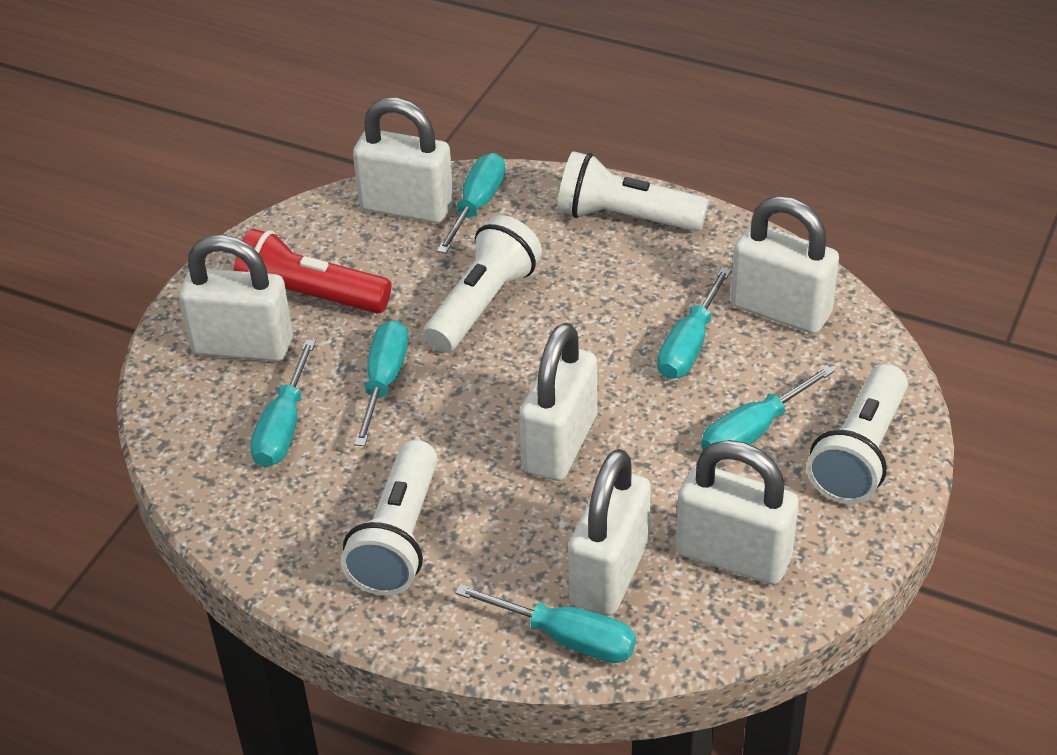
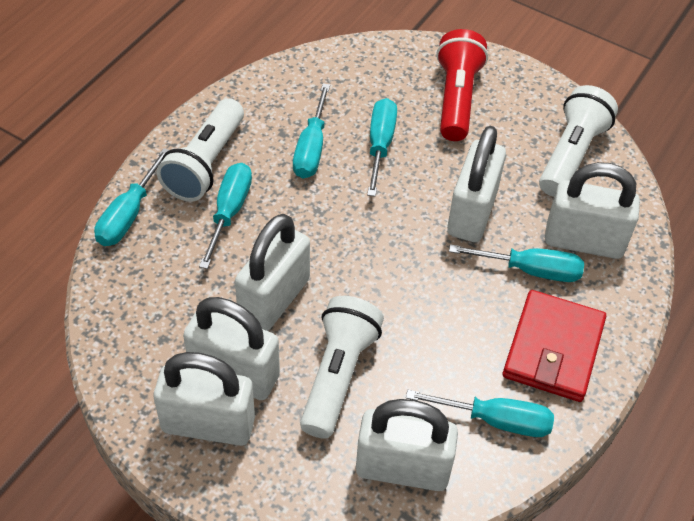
red wallet: none = 0 -> [503,290,606,402] = 1
white flashlight: [340,440,438,596] [423,215,542,353] [558,151,709,231] [807,364,908,504] = 4 -> [157,98,244,202] [300,296,384,439] [539,85,618,197] = 3

